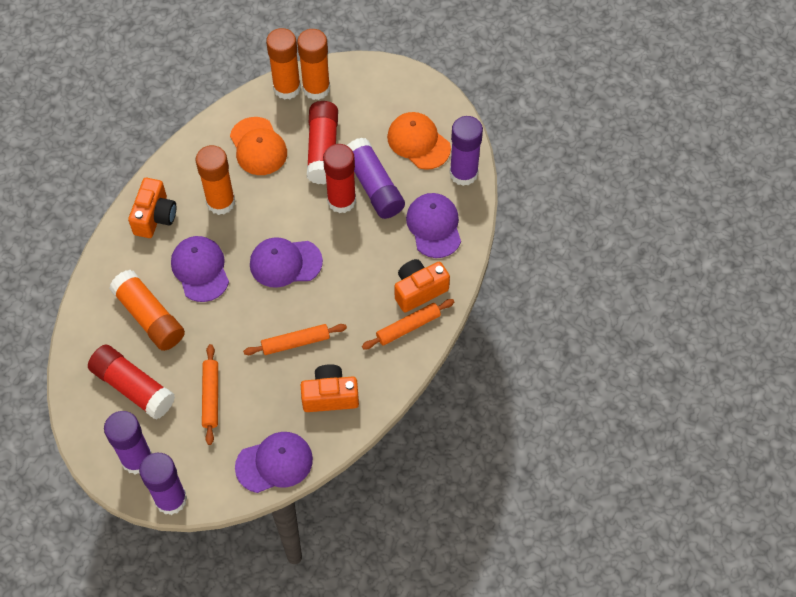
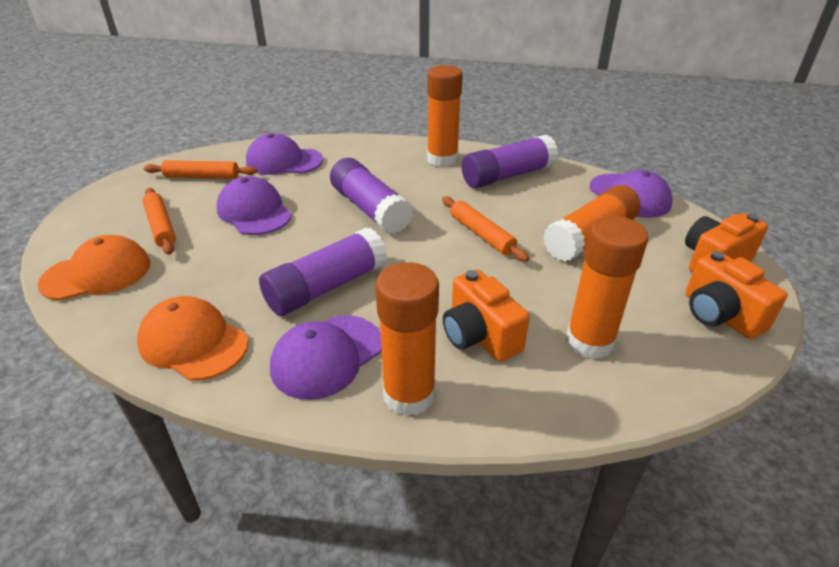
purple glue stick: [104,411,152,474] [139,453,187,515] [347,138,405,219] [449,116,483,186] = 4 -> [259,228,387,316] [330,158,413,234] [461,135,558,188] = 3
red glue stick: [88,345,175,420] [307,101,338,185] [323,144,356,213] = 3 -> none = 0

